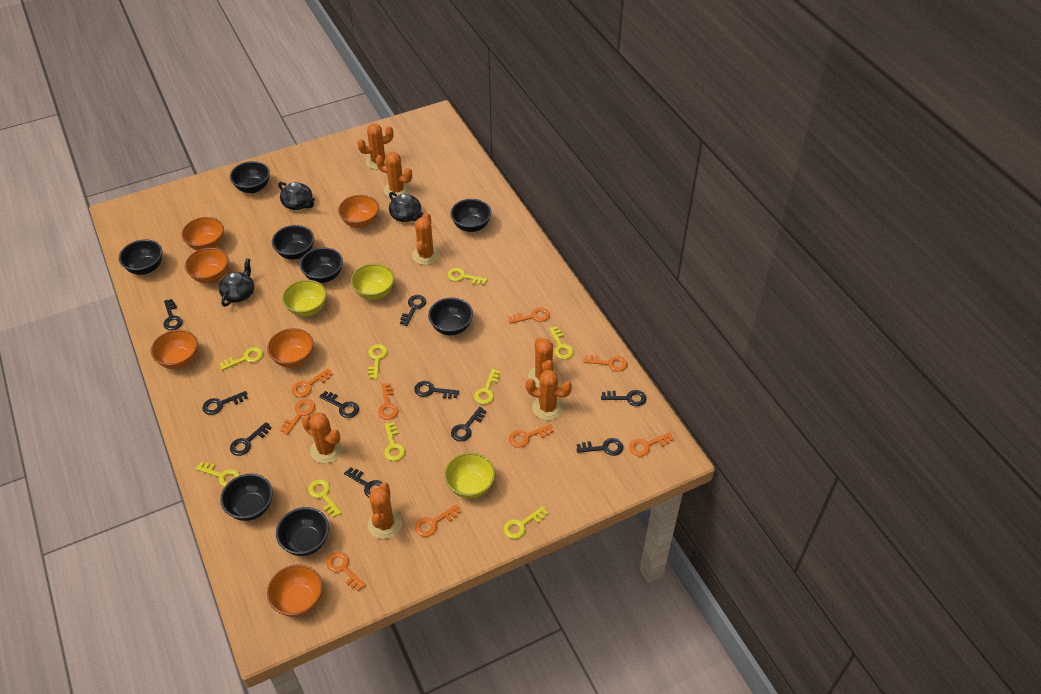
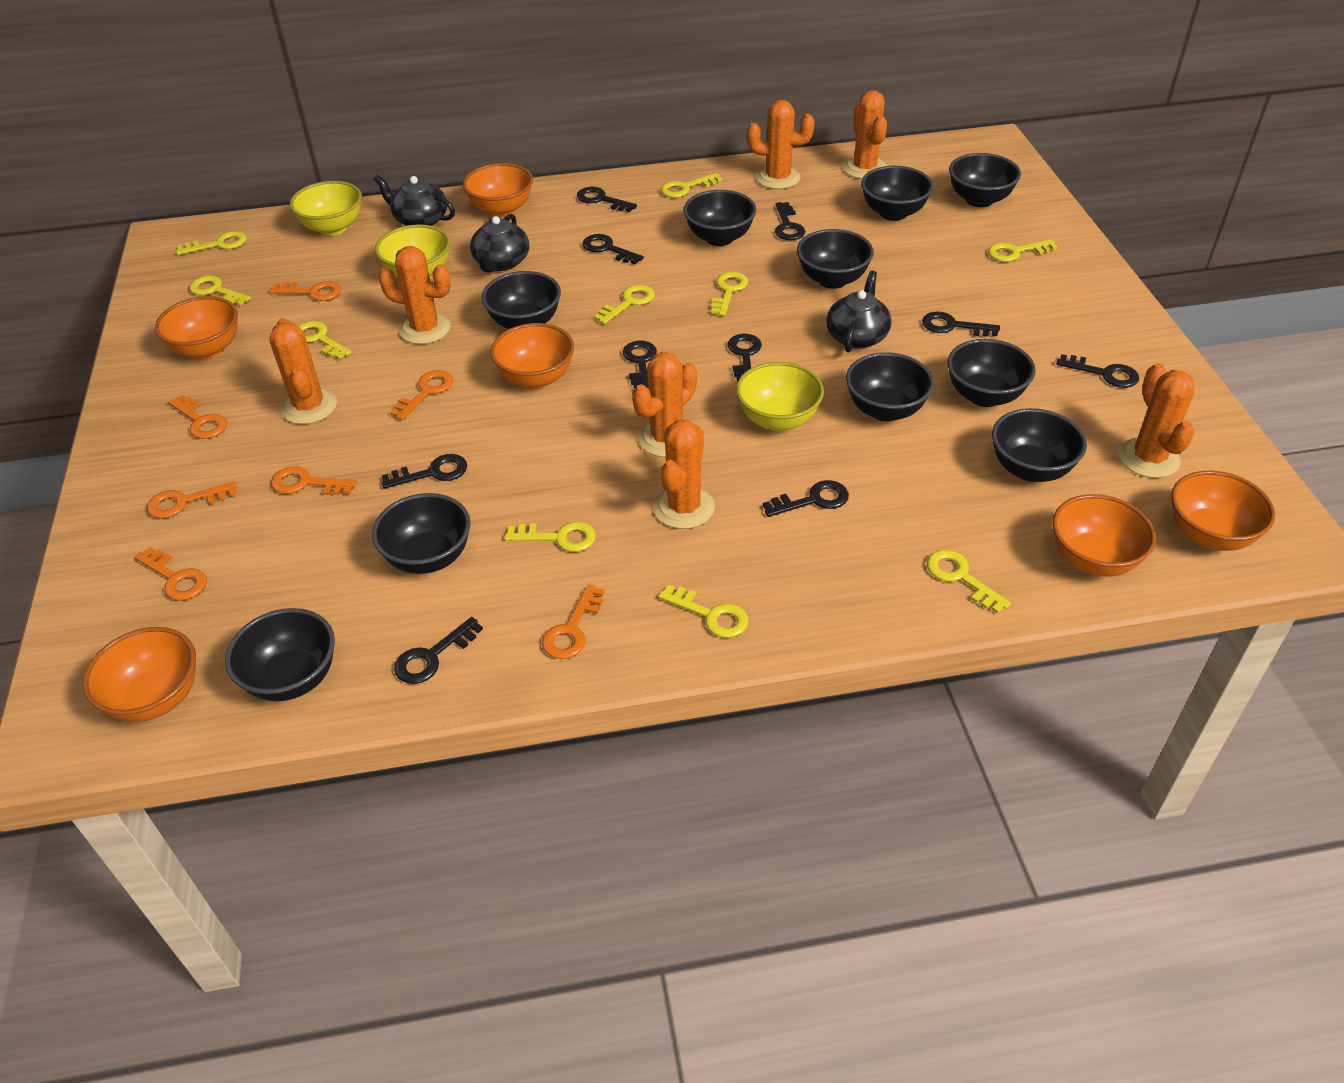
black bowl: [119,239,162,275] [220,474,273,521] [230,161,270,193] [272,225,314,260] [276,507,329,556] [300,247,343,283] [428,297,473,336] [450,199,491,232] = 8 -> [225,608,335,701] [372,493,471,574] [481,271,561,329] [683,190,756,246] [797,229,874,289] [846,352,934,421] [861,166,933,221] [947,339,1036,407] [949,153,1021,207] [992,408,1087,482] = 10
orange key: [280,399,315,435] [292,368,333,397] [326,552,366,591] [378,383,398,420] [415,505,461,537] [508,307,550,324] [509,424,554,448] [583,355,628,372] [629,432,673,456] = 9 -> [135,547,207,601] [147,481,237,519] [168,395,227,439] [269,281,341,301] [271,466,357,495] [390,370,453,420] [542,584,604,659] = 7
yellow key: [196,462,240,487] [219,347,263,370] [308,479,342,518] [368,344,387,379] [384,422,405,461] [447,268,487,285] [474,369,500,404] [503,506,548,539] [549,326,574,360] = 9 -> [176,231,247,255] [189,276,251,306] [298,321,352,359] [504,522,596,552] [594,285,655,324] [658,585,749,638] [661,173,722,198] [711,272,748,316] [927,550,1011,613] [988,239,1057,262] = 10

